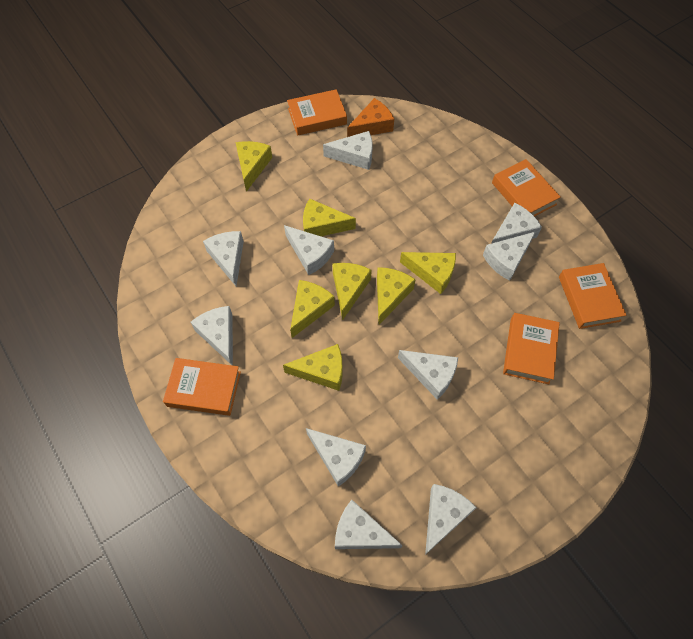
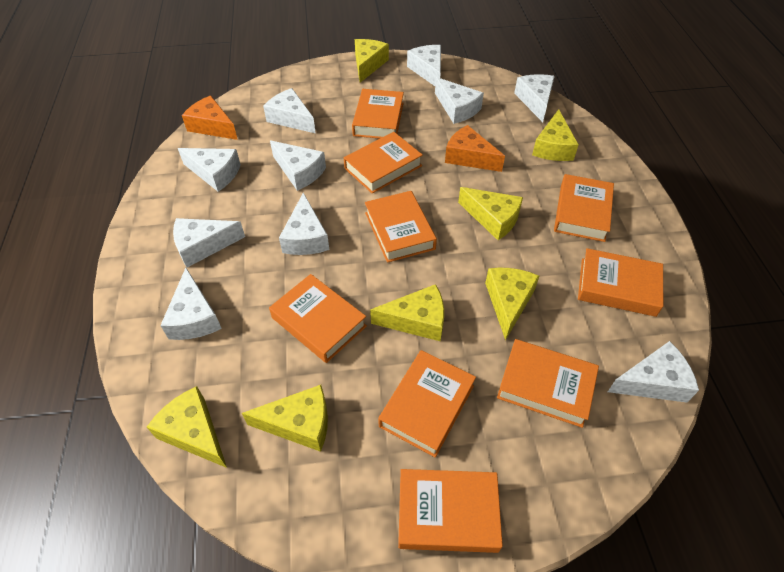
orange book: [163,358,241,416] [287,89,347,136] [492,159,561,217] [503,313,560,384] [559,263,627,329] = 5 -> [269,274,367,363] [344,132,423,194] [352,89,404,139] [365,191,437,263] [378,350,476,458] [398,469,503,553] [497,339,599,428] [554,174,614,242] [578,248,663,317] = 9
orange cheese: [347,98,394,137] = 1 -> [182,96,238,140] [445,125,505,172] = 2

